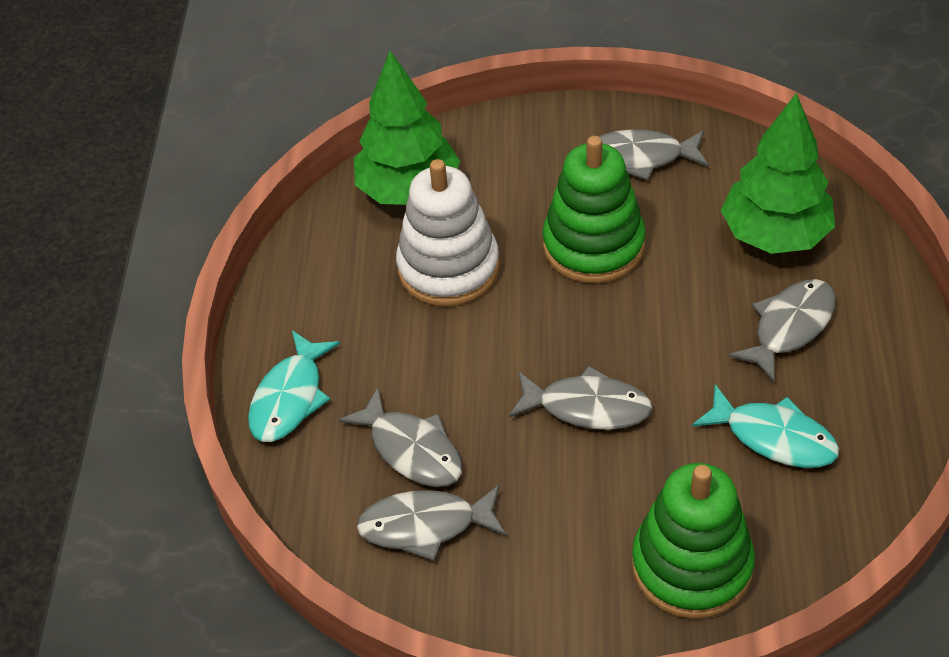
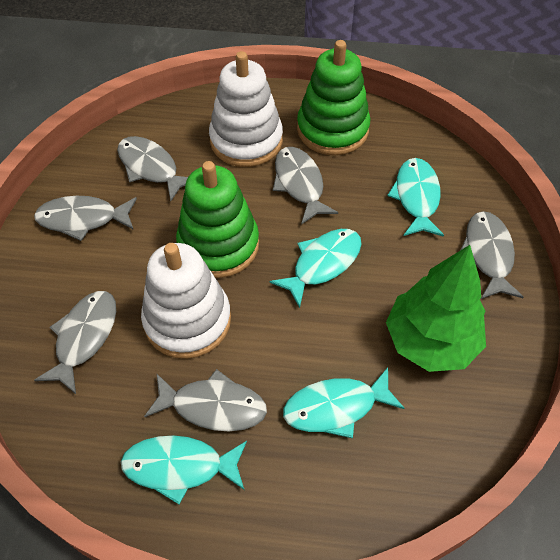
green tree: [354,51,460,205] [721,93,835,254] = 2 -> [386,245,486,372] = 1
grey fish: [338,387,462,487] [356,485,506,561] [509,366,652,430] [599,129,709,180] [728,279,836,382] = 5 -> [34,196,137,241] [34,291,116,394] [117,136,188,201] [144,369,267,431] [273,147,338,224] [460,211,523,299] = 6
turquoise fish: [248,330,340,442] [692,384,839,468] = 2 -> [121,435,247,504] [270,229,362,308] [283,367,405,438] [387,158,444,237] = 4
white stacking toy: [396,159,500,307] = 1 -> [141,243,231,359] [209,51,283,167] = 2

